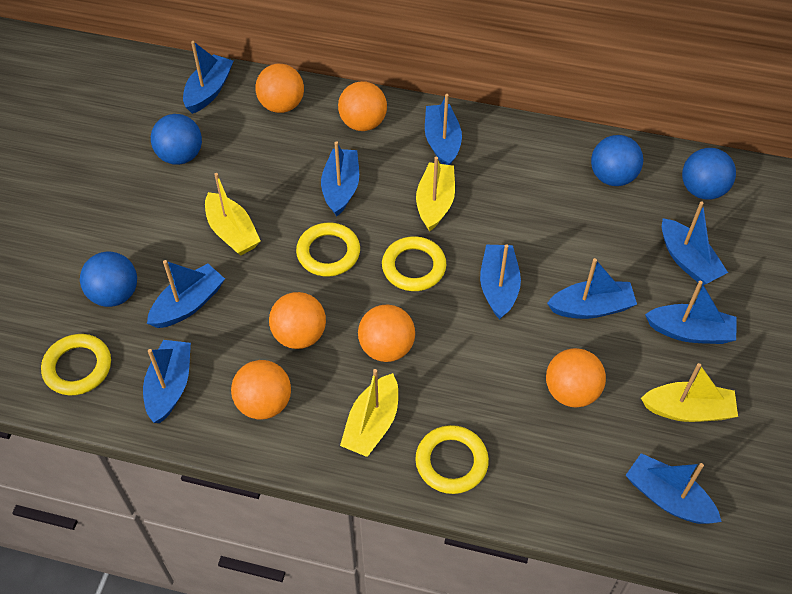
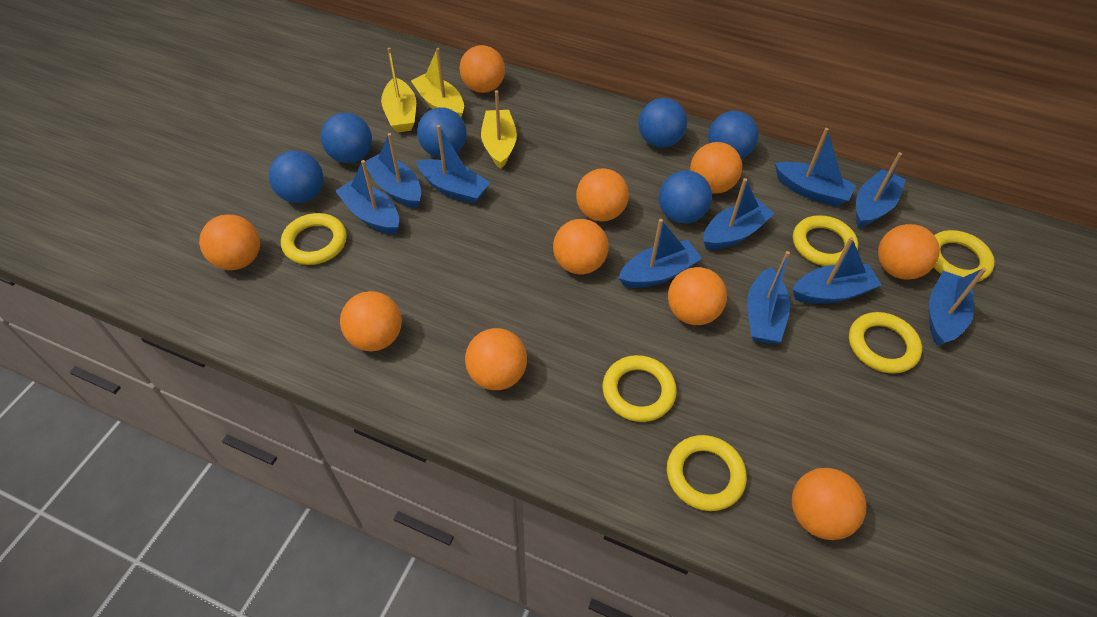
blue ball: [80,251,137,307] [151,114,202,165] [591,135,643,186] [682,148,736,200] = 4 -> [269,150,323,203] [321,113,372,163] [417,107,467,158] [639,98,687,148] [659,170,712,224] [708,111,759,159] = 6
orange ball: [231,360,291,419] [255,64,304,113] [269,292,326,349] [338,81,387,131] [358,304,415,362] [546,348,606,408] = 6 -> [199,214,260,270] [340,291,402,351] [459,45,505,93] [465,328,527,390] [553,219,609,274] [576,168,629,222] [668,267,727,325] [690,142,742,194] [792,468,866,540] [878,224,940,280] = 10
yellow boat: [205,173,261,256] [340,369,398,457] [416,157,455,232] [641,363,738,422] = 4 -> [381,47,416,133] [411,48,464,117] [481,90,517,169] = 3
yellow ring: [41,334,111,395] [296,223,360,277] [382,236,446,291] [415,425,489,494] = 4 -> [281,213,347,265] [603,355,677,422] [667,435,747,511] [793,215,858,266] [849,312,922,374] [934,230,995,282] = 6

